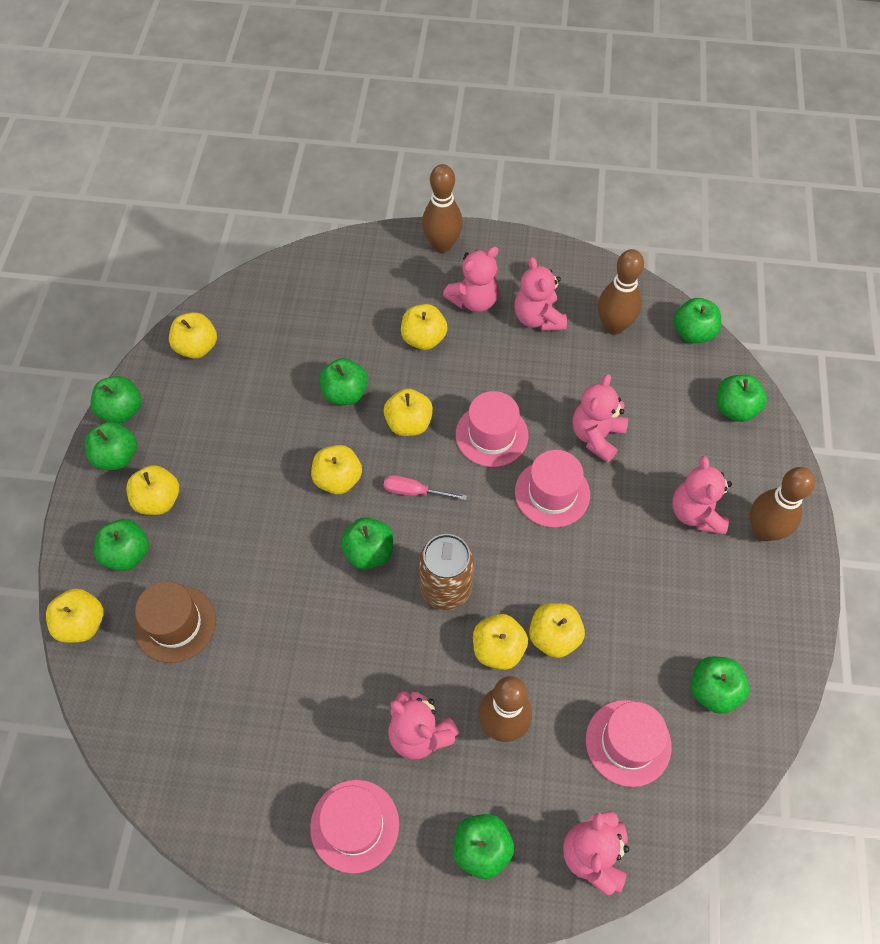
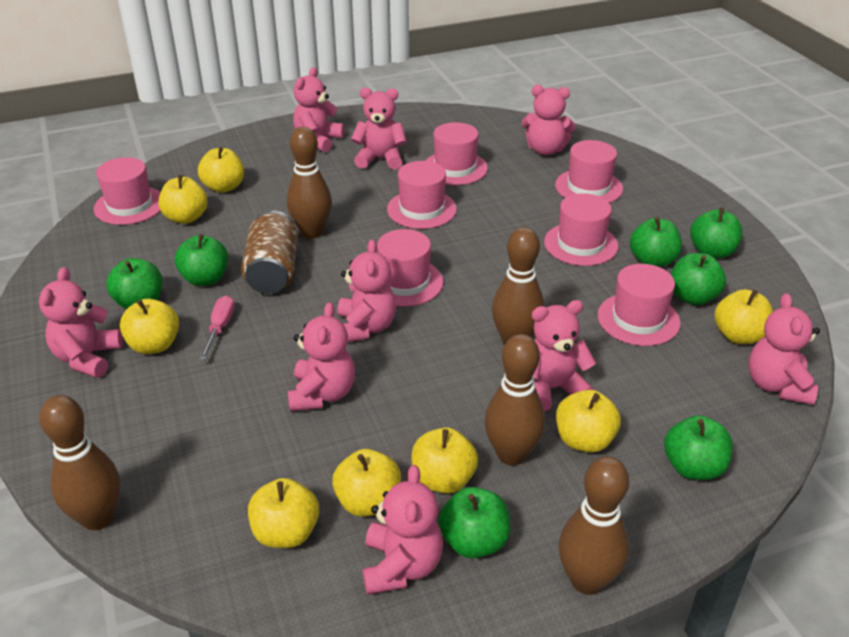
brown bowling pin: [422,164,463,253] [479,676,532,742] [598,249,644,335] [750,467,815,541] = 4 -> [40,395,120,530] [287,127,332,239] [484,334,545,466] [492,227,544,345] [558,456,630,595] = 5
brown hat: [135,581,216,663] = 1 -> none = 0
green apple: [85,421,137,470] [90,376,141,423] [94,519,149,571] [319,358,368,405] [341,517,393,569] [453,814,514,879] [674,298,721,343] [691,657,749,714] [716,375,767,422] = 9 -> [106,258,162,309] [175,234,228,286] [438,487,510,558] [630,217,682,267] [664,415,733,480] [671,253,726,305] [690,208,743,258] = 7
pink hat: [310,780,399,874] [456,391,529,467] [515,450,590,527] [586,700,672,787] = 4 -> [94,157,161,225] [377,229,444,307] [387,161,457,229] [425,122,488,185] [544,193,618,266] [555,140,623,203] [598,264,681,346] = 7
pink teddy bear: [388,691,460,760] [443,247,499,312] [514,257,567,331] [563,812,629,895] [573,374,628,463] [672,456,732,534] = 6 -> [39,267,123,378] [288,302,355,411] [293,67,344,152] [337,239,396,342] [351,88,407,170] [363,465,443,595] [521,85,576,155] [532,300,596,412] [748,293,820,405] = 9

